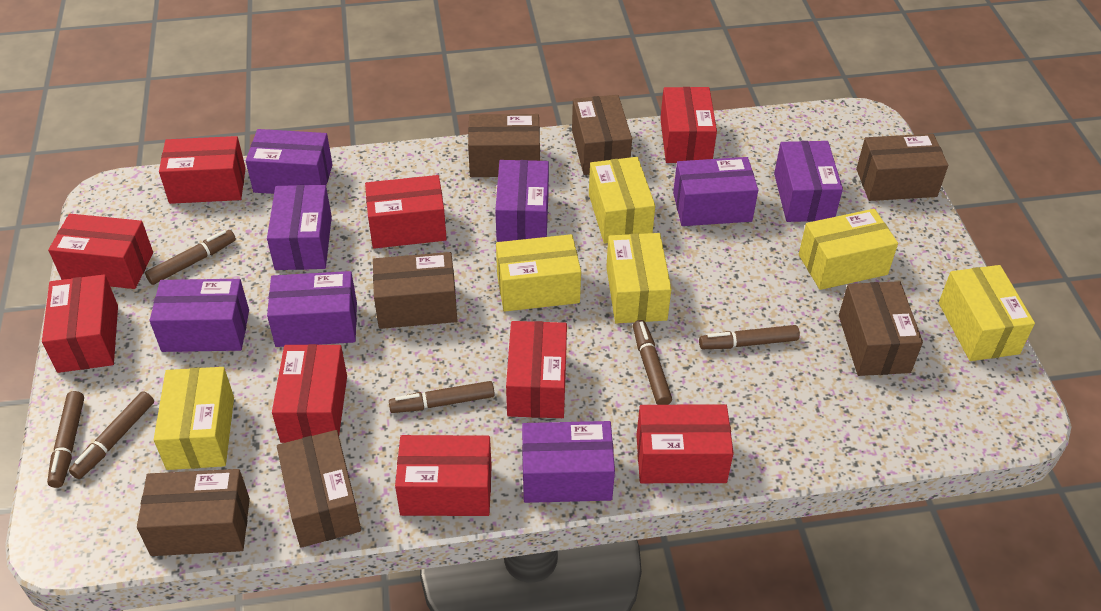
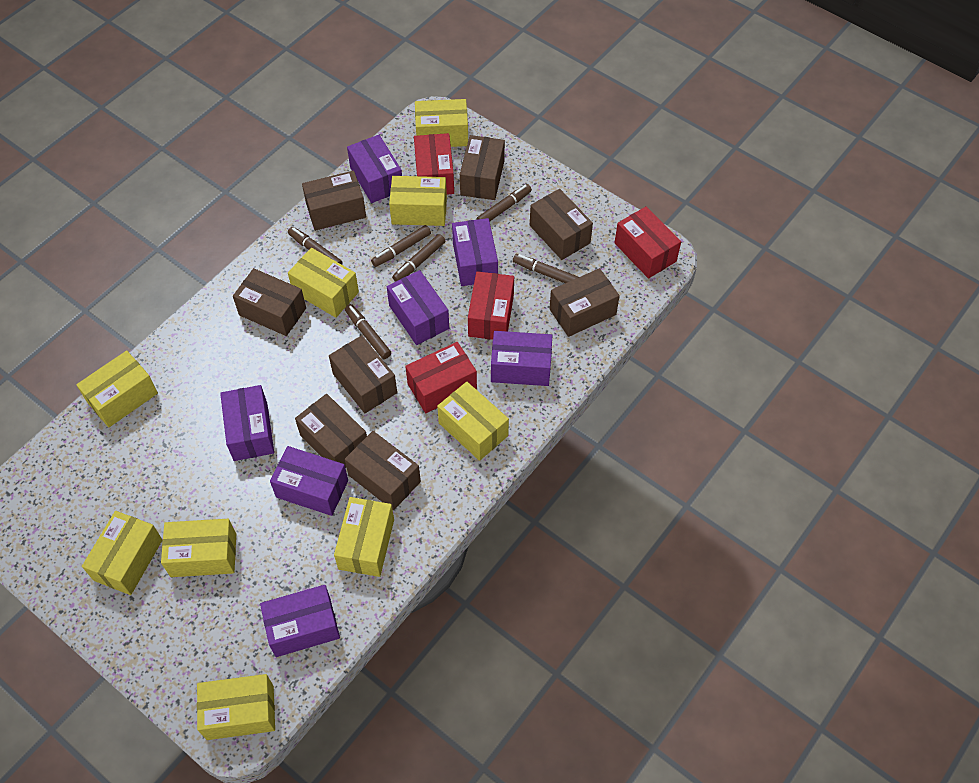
brown box: [137,469,250,556] [277,430,361,548] [373,252,458,329] [468,114,540,177] [572,95,632,175] [839,281,923,376] [856,134,948,201] = 7 -> [233,268,306,336] [295,394,367,468] [302,171,366,231] [329,335,397,413] [345,431,421,510] [460,135,505,200] [530,189,593,260] [549,268,620,337] = 8
purple box: [150,279,249,352] [246,129,333,194] [267,185,332,270] [267,271,357,347] [495,160,549,242] [522,421,615,503] [673,157,758,226] [774,141,843,222] = 8 -> [220,385,274,461] [260,585,340,657] [270,446,348,516] [347,135,402,203] [387,270,449,345] [452,218,498,286] [491,331,552,386] = 7
red box: [42,274,118,373] [48,214,153,289] [159,136,246,204] [272,344,347,443] [365,175,447,249] [395,435,492,516] [506,321,567,418] [636,405,734,483] [660,87,717,163] = 9 -> [405,342,477,413] [414,133,454,194] [468,271,514,340] [614,206,681,279] = 4
yellow box: [154,367,234,470] [496,234,581,312] [589,157,655,243] [606,233,671,323] [799,209,898,290] [939,265,1035,361] = 6 -> [76,350,158,427] [82,511,163,595] [161,519,236,577] [197,674,275,740] [288,248,359,318] [334,497,394,577] [389,176,447,226] [415,99,468,147] [437,382,509,461] = 9

